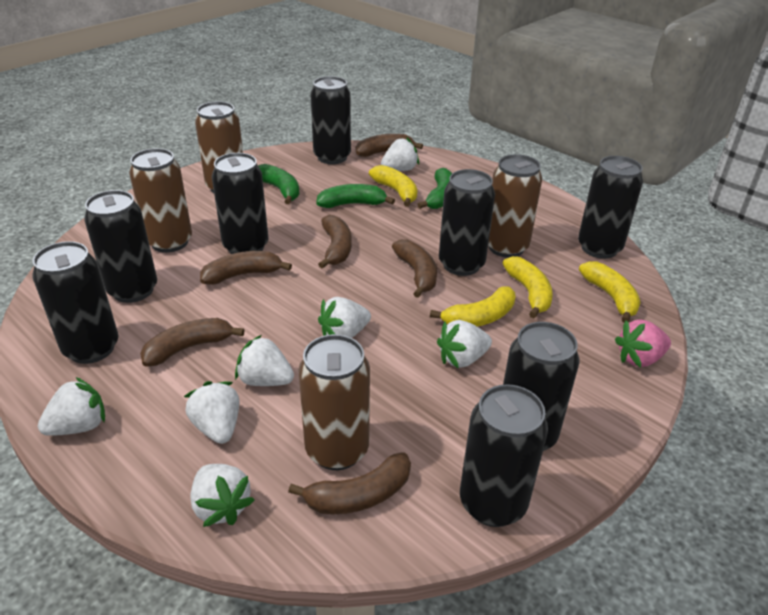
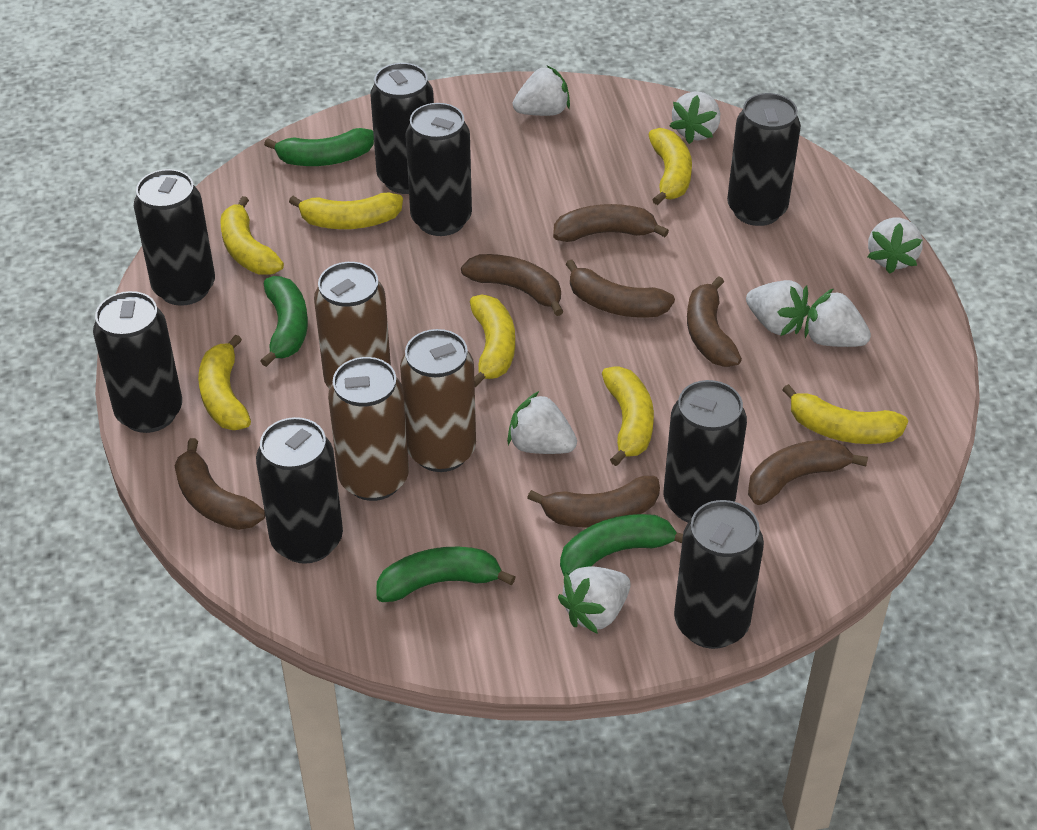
brown banana: [140,318,244,367] [200,251,292,285] [288,452,411,514] [318,215,352,269] [356,134,423,157] [392,239,437,298] = 6 -> [175,438,265,530] [461,254,564,316] [527,476,660,528] [553,204,669,242] [566,259,675,318] [687,276,742,367] [748,440,868,505] = 7
brown can: [129,148,192,253] [195,101,243,193] [298,334,370,470] [488,154,542,258] = 4 -> [314,262,391,389] [328,357,409,501] [400,329,476,472] = 3
green banana: [258,164,300,204] [316,184,395,208] [417,168,452,209] = 3 -> [260,276,308,367] [264,128,374,166] [377,547,516,602] [560,514,683,575] = 4
pink strawberry: [615,320,671,367] = 1 -> none = 0
yellow banana: [369,165,417,207] [430,286,516,327] [503,256,553,318] [579,261,641,323] = 4 -> [198,334,251,430] [220,196,284,275] [289,193,403,229] [470,295,515,387] [602,366,654,466] [648,128,692,205] [782,384,908,444] = 7

